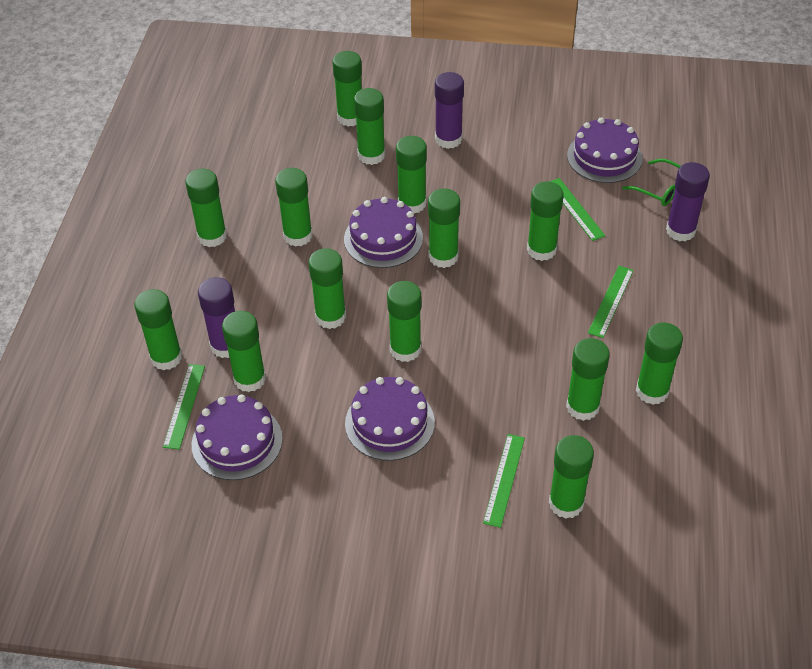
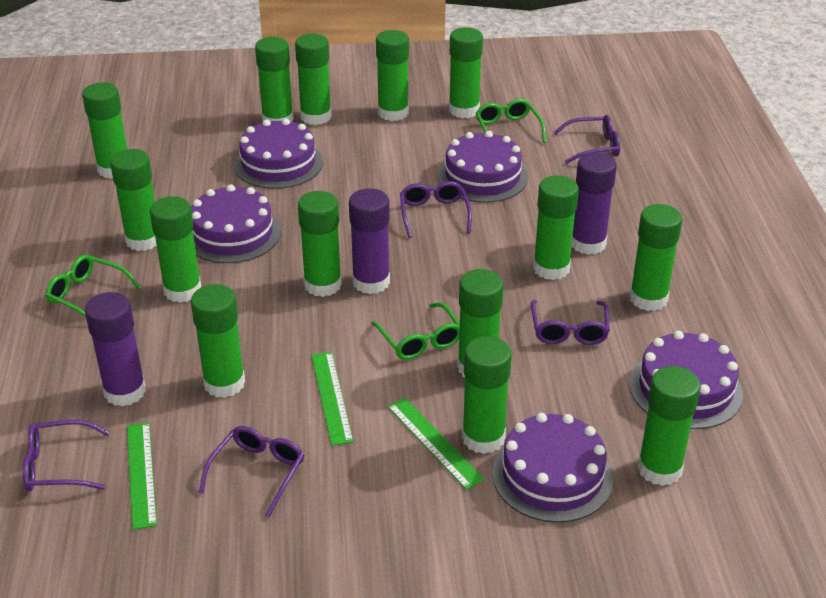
green glasses: [622,159,681,206] = 1 -> [45,254,141,317] [371,302,460,360] [476,99,546,143] = 3
green ruler: [163,364,205,450] [483,434,525,528] [549,178,605,241] [588,266,634,338] = 4 -> [127,422,157,530] [311,352,354,446] [387,398,485,490] = 3
purple cake: [192,394,283,480] [344,197,423,268] [345,377,435,461] [567,117,643,183] = 4 -> [191,184,281,263] [234,119,323,189] [438,131,528,203] [492,413,613,523] [629,331,743,429] = 5
purple glasses: none = 0 -> [23,420,110,491] [199,426,304,517] [400,181,472,238] [531,300,610,345] [553,115,620,164] = 5

